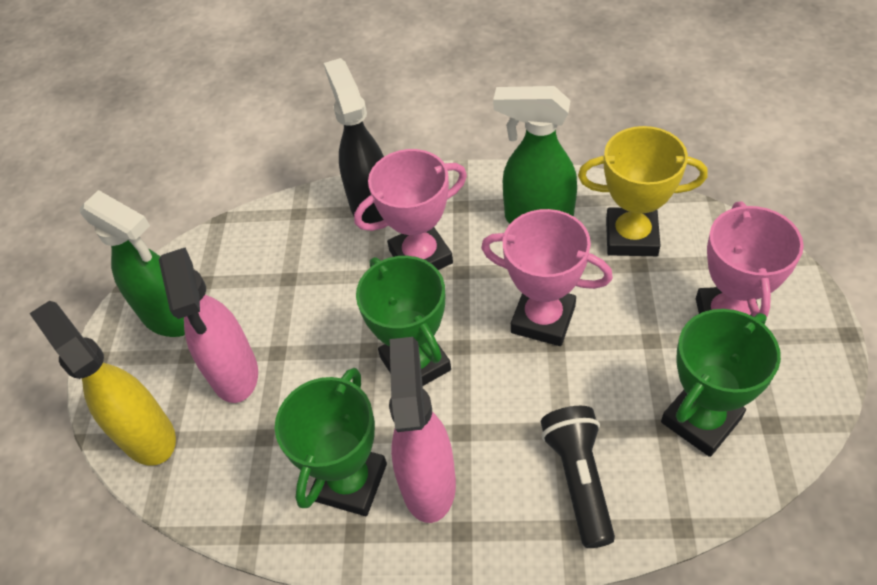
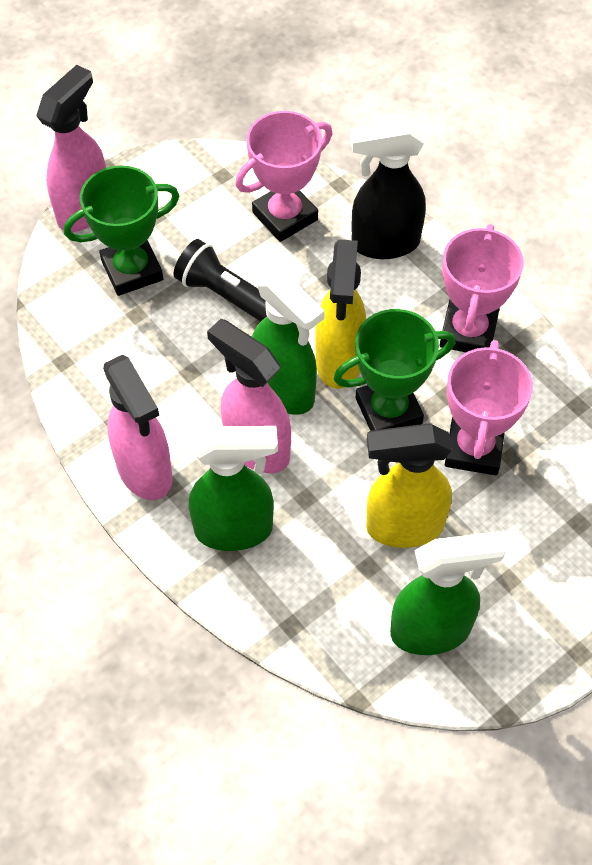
green spray bottle: [80,190,185,337] [493,86,577,223] = 2 -> [189,426,278,551] [252,270,325,415] [390,531,506,655] = 3
green trophy: [275,368,387,516] [356,256,451,386] [661,309,781,457] = 3 -> [64,165,179,296] [334,309,455,431] = 2
pink spray bottle: [159,248,258,403] [389,337,456,523] = 2 -> [36,65,106,232] [103,355,172,500] [207,319,291,473] = 3
yellow spray bottle: [29,301,176,465] = 1 -> [315,239,366,389] [366,423,452,548] = 2
yellow trophy: [578,126,708,256] = 1 -> none = 0

